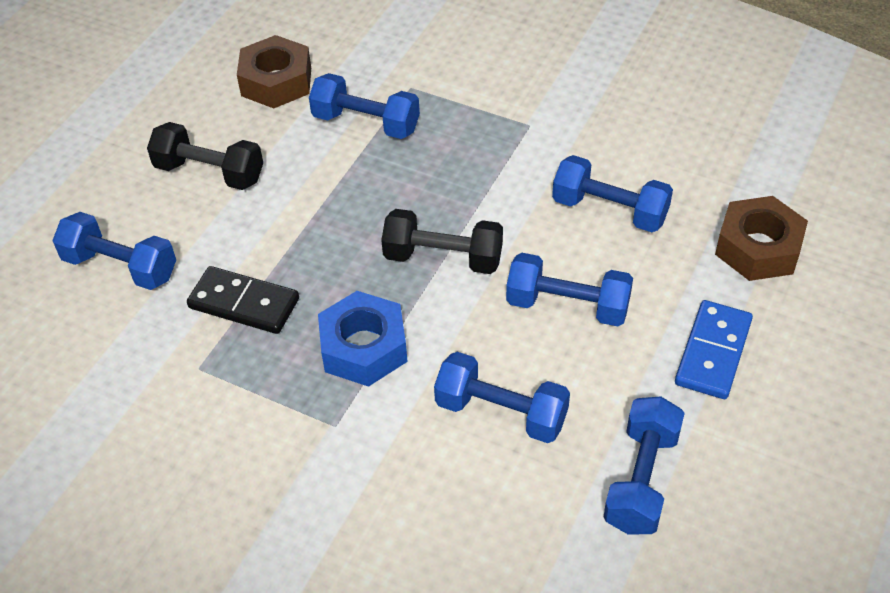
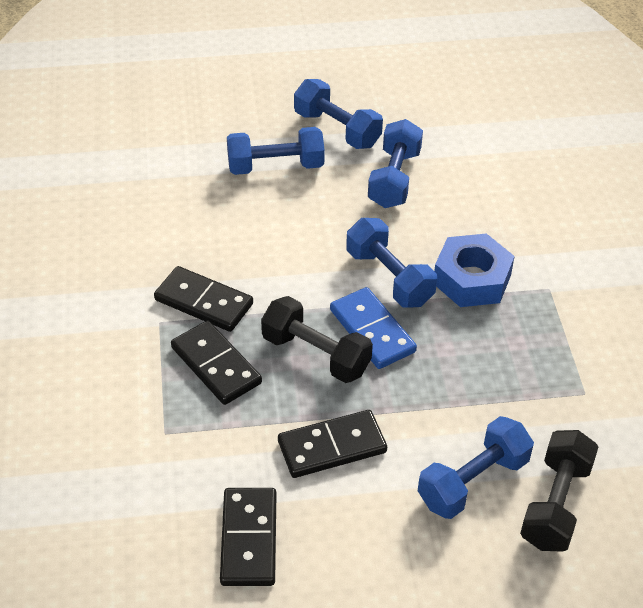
black domino: [187,266,299,334] = 1 -> [154,266,253,332] [171,320,262,405] [220,488,276,586] [278,410,387,478] = 4
blue dumbbell: [52,212,176,290] [309,73,420,139] [434,352,570,443] [506,253,633,326] [552,155,673,232] [604,396,685,534] = 6 -> [227,127,325,175] [294,79,383,149] [346,218,437,308] [368,119,423,208] [418,416,534,519] = 5
brown nut: [237,35,311,108] [715,196,808,281] = 2 -> none = 0

